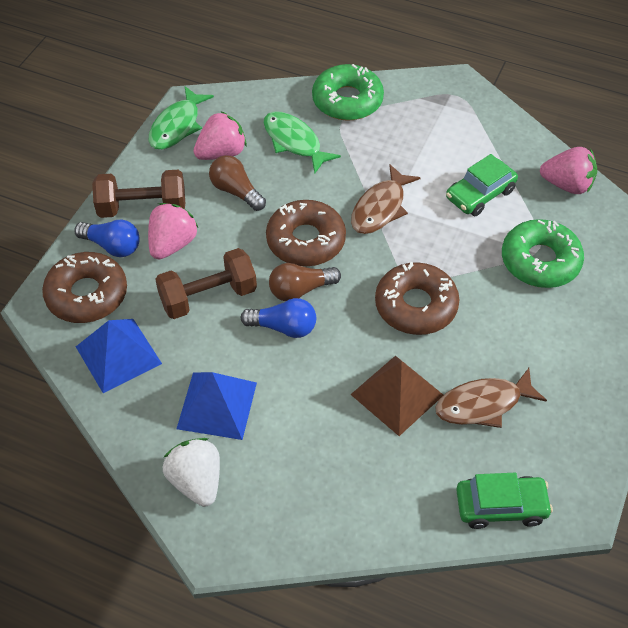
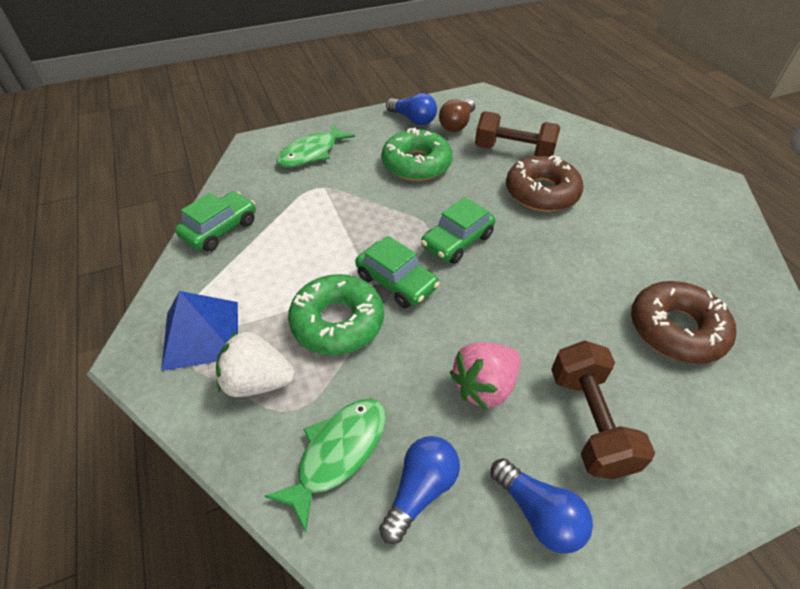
blue light bulb: [74,220,140,257] [240,298,316,338] = 2 -> [379,436,460,544] [386,93,437,125] [491,458,593,554] = 3
blue pyramid: [76,319,162,393] [177,372,257,440] = 2 -> [161,291,238,371] = 1
brown donut: [42,252,127,323] [266,200,346,266] [375,262,460,335] = 3 -> [506,155,584,212] [631,281,736,364] = 2
brown fish: [351,164,421,234] [435,368,547,428] = 2 -> none = 0
brown light bulb: [209,155,266,211] [269,263,341,301] = 2 -> [439,99,475,132] = 1
brown pyramid: [350,356,443,436] = 1 -> none = 0
green car: [446,154,518,216] [456,473,553,529] = 2 -> [175,191,256,251] [355,236,440,308] [421,197,495,264] = 3
pink strawberry: [148,203,198,259] [194,112,247,160] [540,147,597,194] = 3 -> [450,342,521,410] = 1

